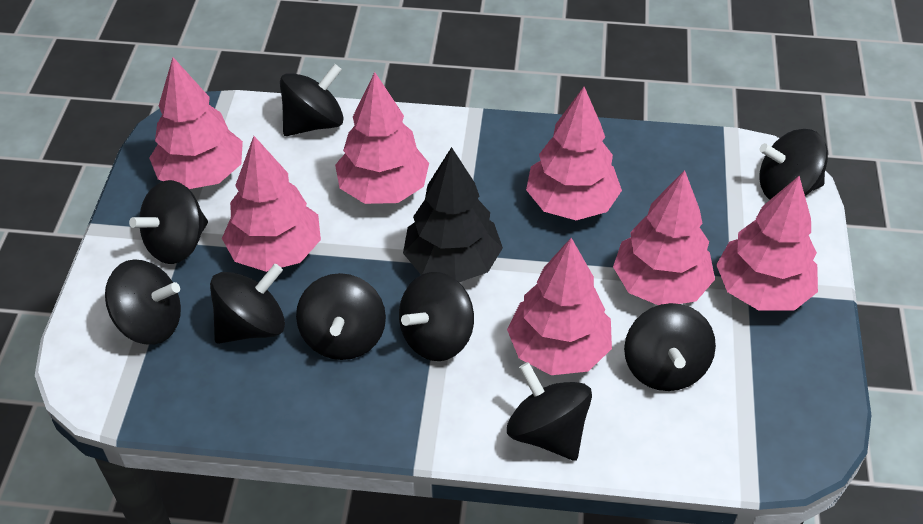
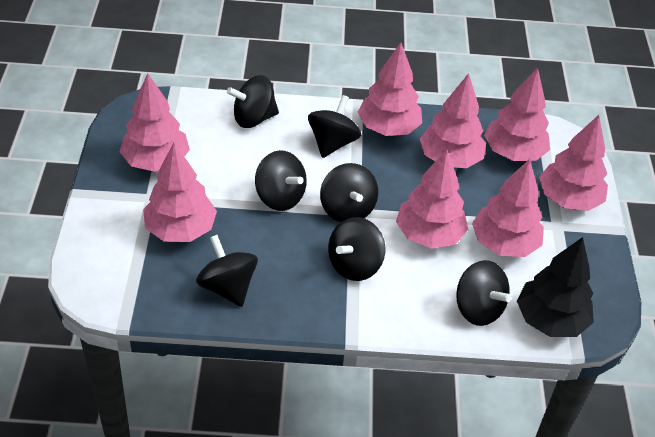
black spinning top: [105,259,181,345] [129,180,208,264] [210,264,285,344] [280,64,344,136] [296,273,386,360] [399,272,474,361] [507,362,592,461] [624,303,716,391] [759,129,828,200] = 9 -> [196,235,258,307] [227,75,279,128] [255,150,307,211] [308,95,361,158] [320,163,378,222] [328,217,385,281] [456,260,512,326] = 7
pink tree: [149,57,243,189] [222,136,321,272] [335,72,429,204] [507,238,612,375] [526,87,622,220] [613,170,715,305] [716,176,818,310] = 7 -> [120,73,190,172] [143,142,217,242] [358,42,422,136] [396,150,468,249] [420,73,486,168] [472,159,544,257] [484,67,550,161] [539,115,608,211] = 8

